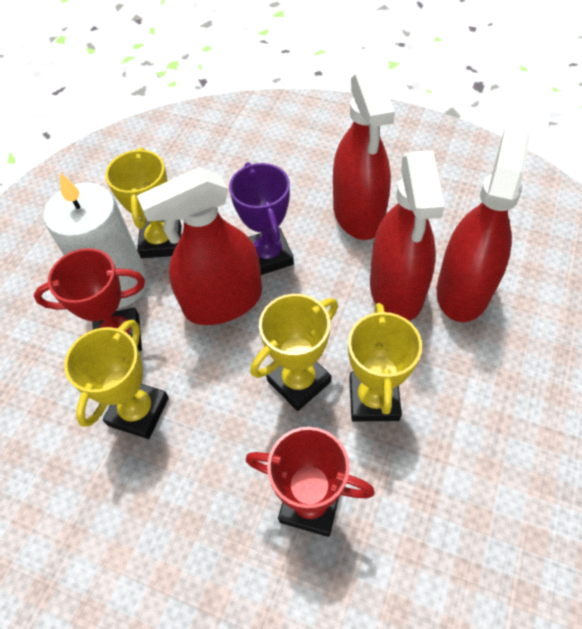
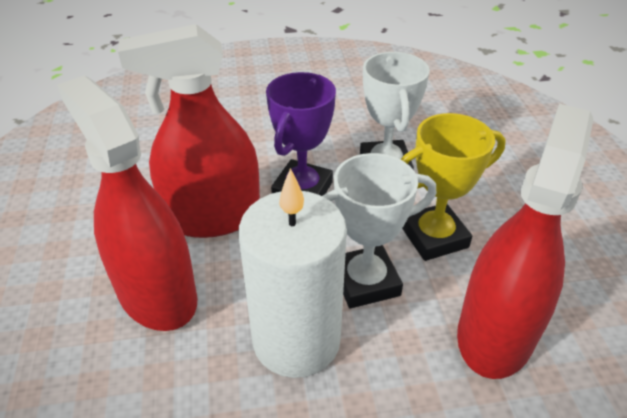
red spray bottle: [137,167,262,325] [333,67,395,240] [370,150,445,321] [437,127,530,322] = 4 -> [57,76,198,331] [118,24,260,238] [457,104,593,379] = 3
red trophy: [34,248,145,351] [246,427,375,537] = 2 -> none = 0
white trophy: none = 0 -> [323,153,436,308] [360,52,430,169] = 2
yellow trophy: [64,319,169,439] [105,147,182,258] [251,294,338,411] [348,303,422,421] = 4 -> [400,113,506,261] = 1

